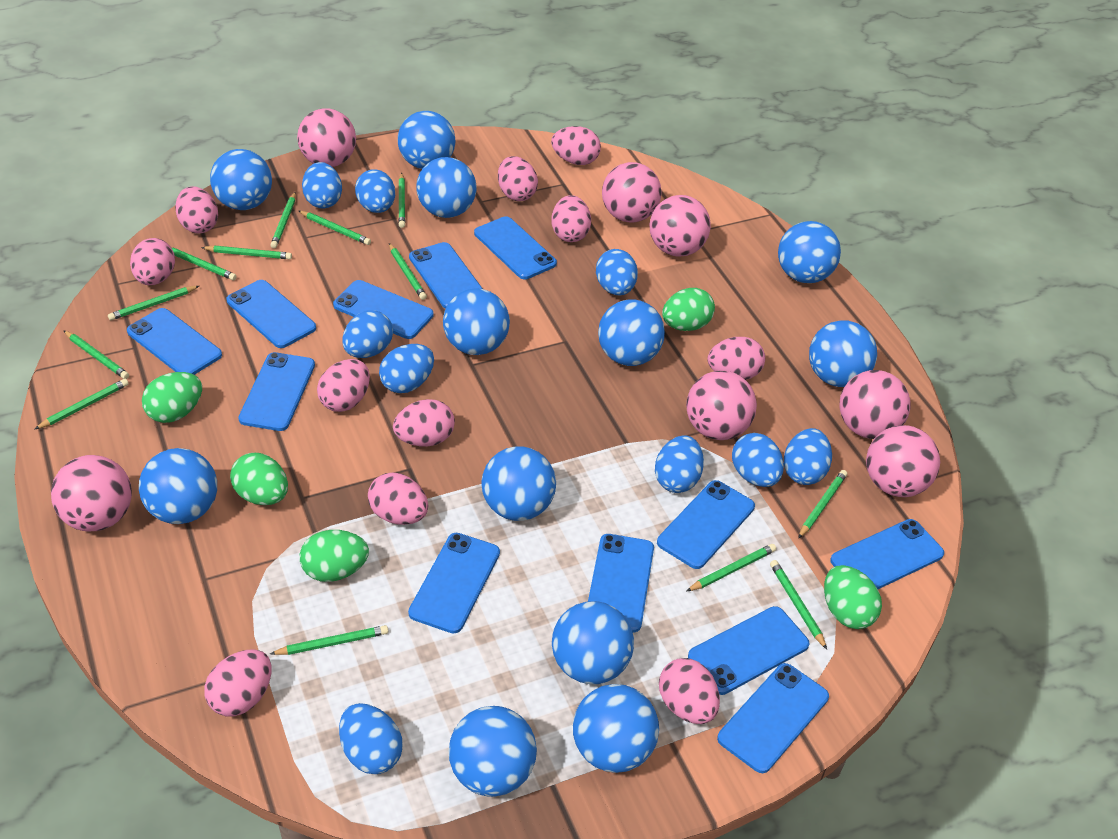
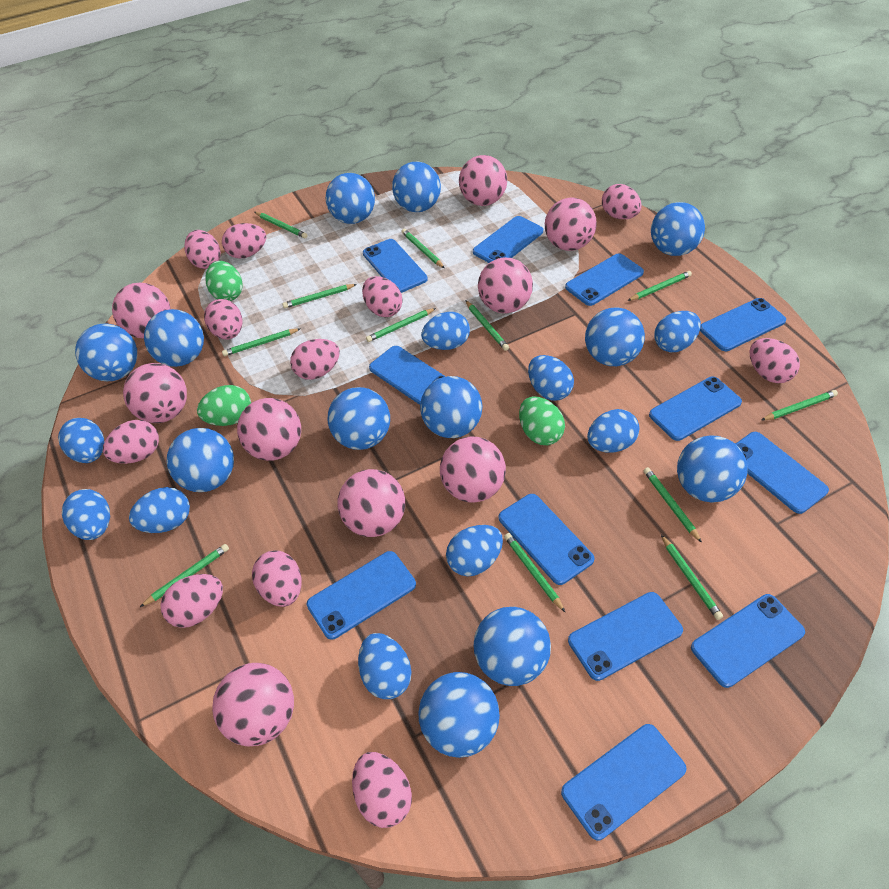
green egg: [142,372,202,423] [230,453,288,505] [300,530,369,582] [662,288,715,331] [824,565,882,629] = 5 -> [197,385,251,426] [205,261,243,301] [519,396,565,445] = 3
green pencil: [34,379,129,430] [63,330,129,379] [108,286,199,321] [171,247,237,280] [201,246,292,259] [270,192,296,248] [270,625,388,655] [299,211,371,245] [389,243,427,300] [398,173,405,228] [687,544,776,591] [770,560,827,649] [798,470,847,539] = 13 -> [140,544,229,607] [222,328,300,356] [255,212,308,238] [283,284,357,308] [366,308,436,342] [401,229,444,268] [465,300,509,351] [504,533,565,612] [627,271,692,301] [643,467,702,543] [661,535,723,620] [761,390,838,420] = 12
pink ball: [51,455,132,531] [297,109,356,167] [602,162,662,223] [649,195,711,257] [686,370,757,440] [839,370,910,439] [866,425,940,497] = 7 -> [112,283,171,338] [123,363,187,423] [212,663,294,747] [237,398,301,461] [337,469,405,537] [440,436,506,503] [459,155,507,206] [478,257,533,313] [545,198,597,251] = 9

